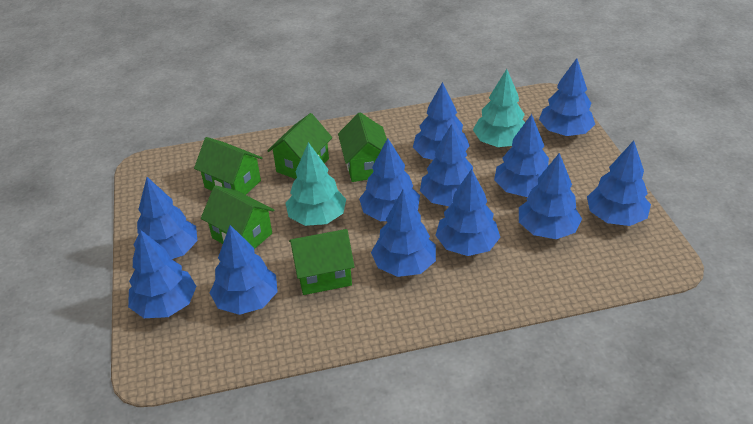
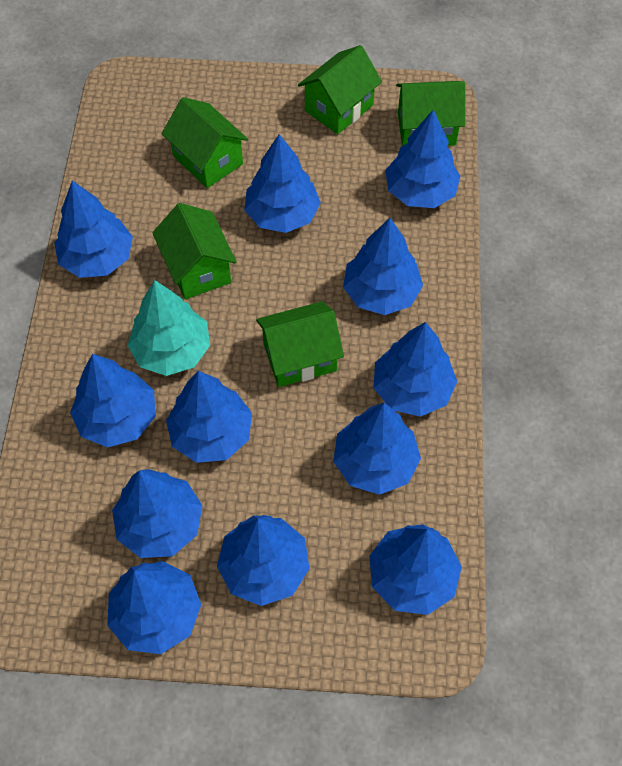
turquoise tree: [285,142,346,226] [473,69,525,147] = 2 -> [127,280,210,376] = 1

